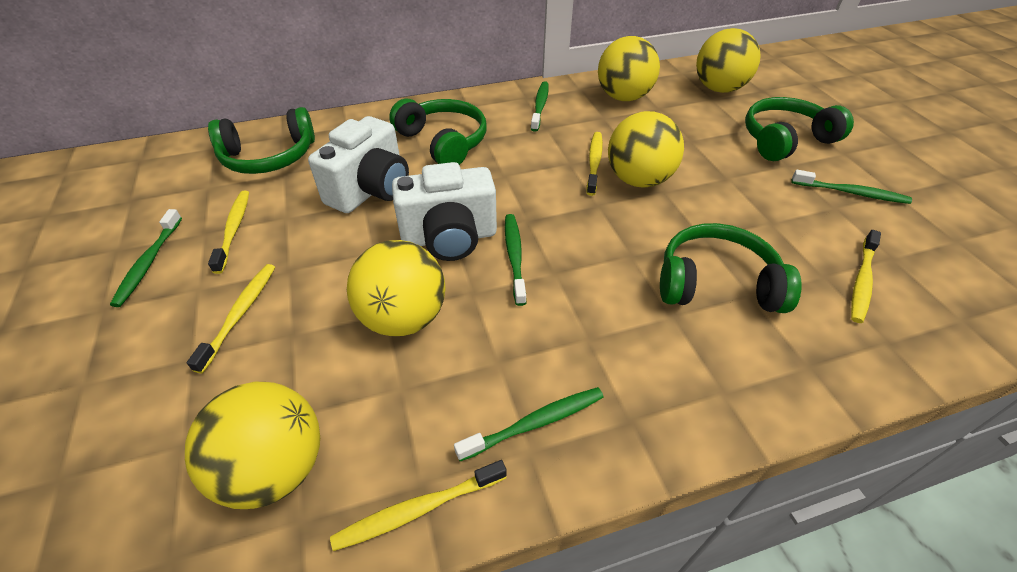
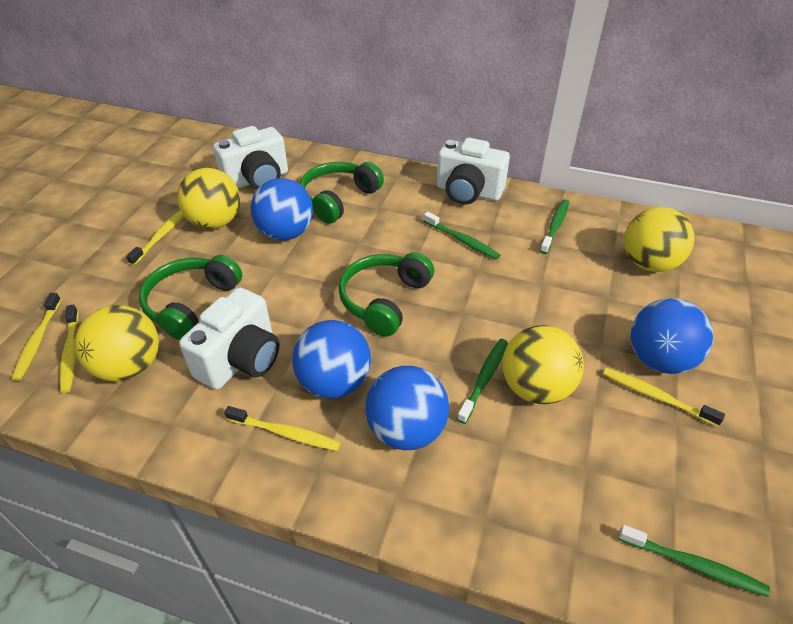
blue ball: none = 0 -> [251,178,313,240] [292,320,371,399] [365,366,449,450] [631,298,714,374] = 4
green headphones: [208,107,315,174] [389,99,487,165] [660,223,802,313] [745,97,854,161] = 4 -> [139,255,242,340] [300,162,384,224] [338,252,434,337] = 3
green toothbrush: [110,209,182,307] [454,387,604,461] [505,214,526,306] [531,81,549,132] [791,170,912,204] = 5 -> [424,212,500,260] [457,339,508,424] [540,199,569,254] [618,525,770,597] = 4
white camera: [308,116,409,213] [392,162,497,261] = 2 -> [179,287,280,390] [213,126,288,190] [437,138,510,205] = 3
yellow ball: [185,382,320,509] [347,240,446,336] [598,36,660,101] [608,111,684,188] [696,28,761,93] = 5 -> [75,305,159,382] [177,168,240,229] [503,325,584,404] [624,207,695,272] = 4

